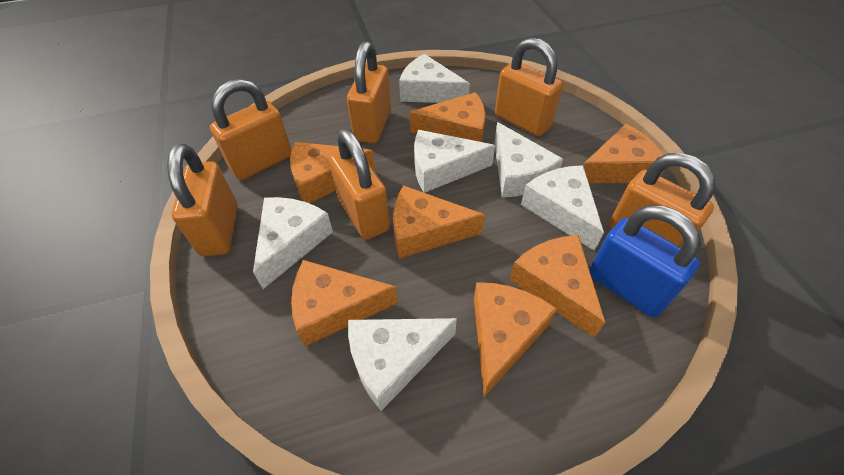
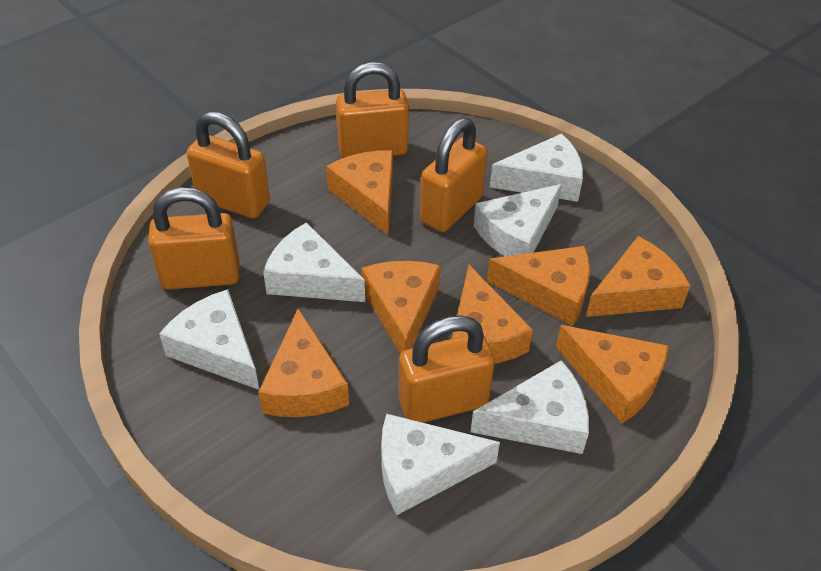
blue padlock: [589,205,701,317] = 1 -> none = 0
orange padlock: [167,143,238,256] [210,79,292,180] [329,129,390,240] [347,41,391,143] [495,37,563,136] [609,153,716,248] = 6 -> [148,187,240,290] [187,111,270,219] [336,62,409,158] [399,315,495,423] [420,118,487,232] = 5

